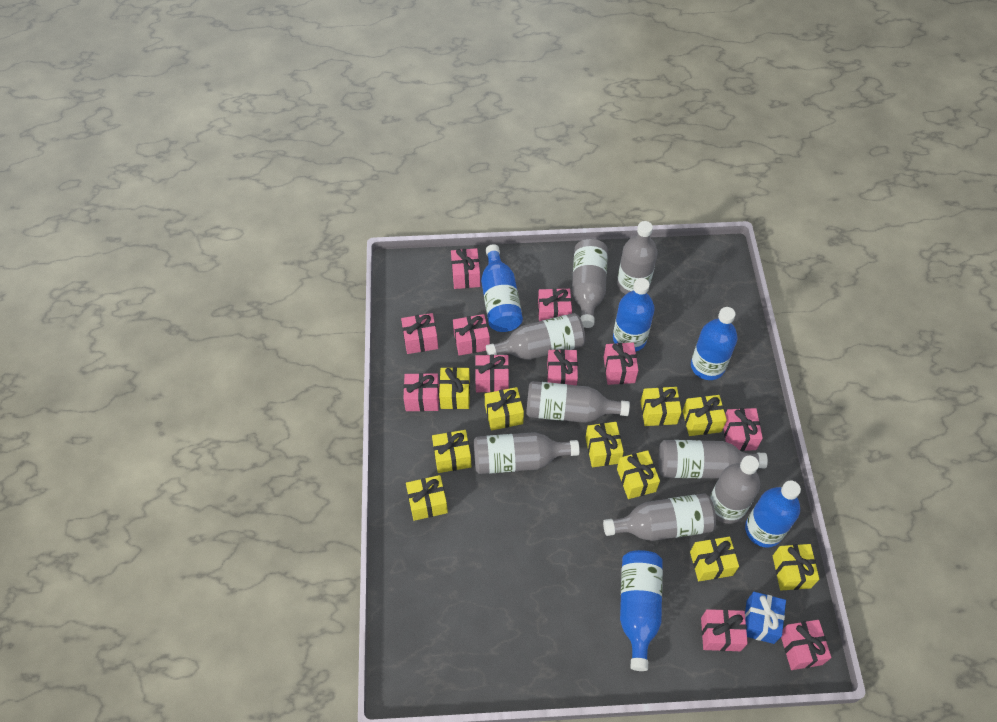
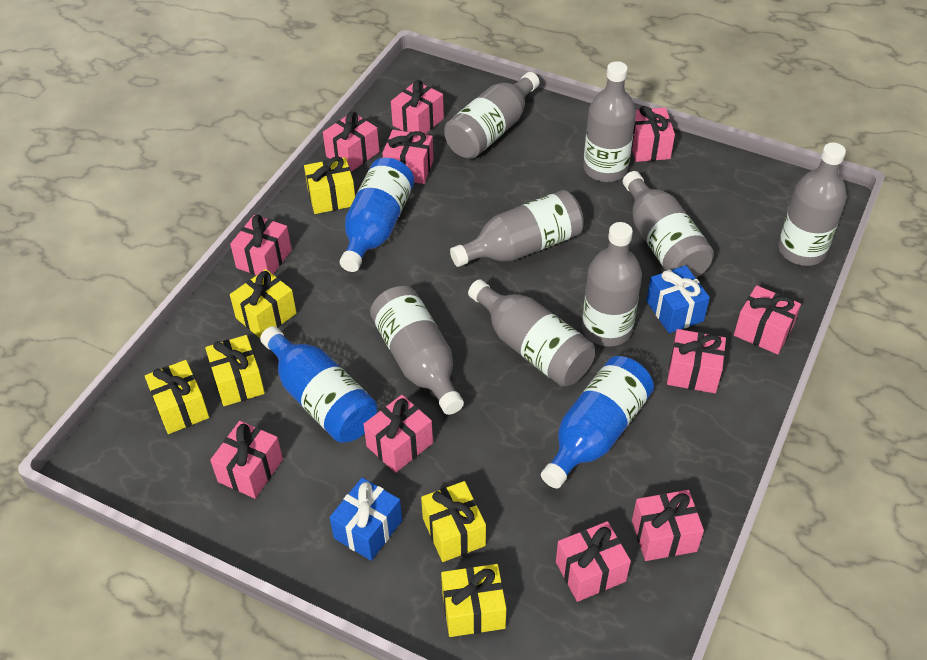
blue bottle: [481,244,523,332] [613,278,655,352] [620,550,663,671] [691,307,737,380] [745,480,801,548] = 5 -> [260,326,378,443] [340,158,414,272] [541,356,654,488] = 3
blue gift: [745,592,786,644] = 1 -> [330,478,402,561] [646,265,710,333] = 2
yellow gift: [406,475,448,521] [432,430,471,473] [439,367,470,409] [485,387,524,430] [585,422,624,467] [617,450,660,499] [641,387,682,426] [683,395,727,436] [690,537,739,581] [773,544,819,590] = 10 -> [145,360,209,434] [205,335,265,406] [230,269,297,338] [304,156,355,214] [421,481,486,562] [441,564,506,637] = 6

